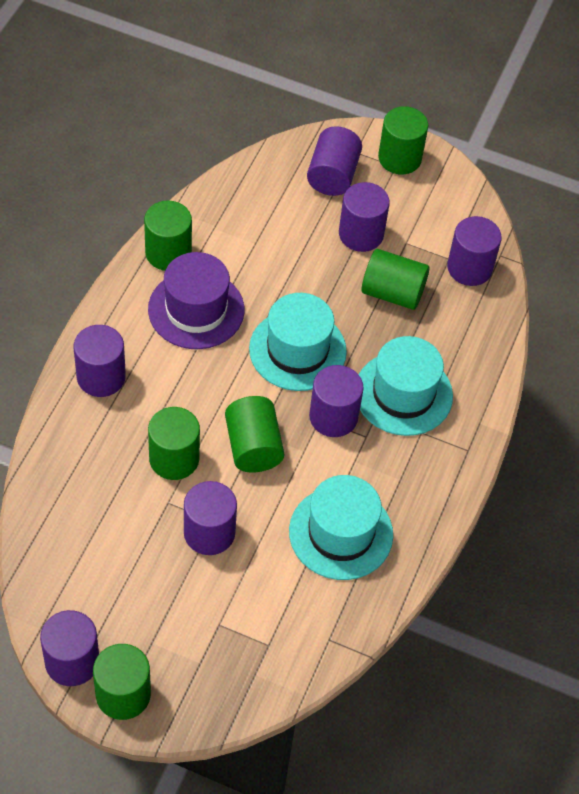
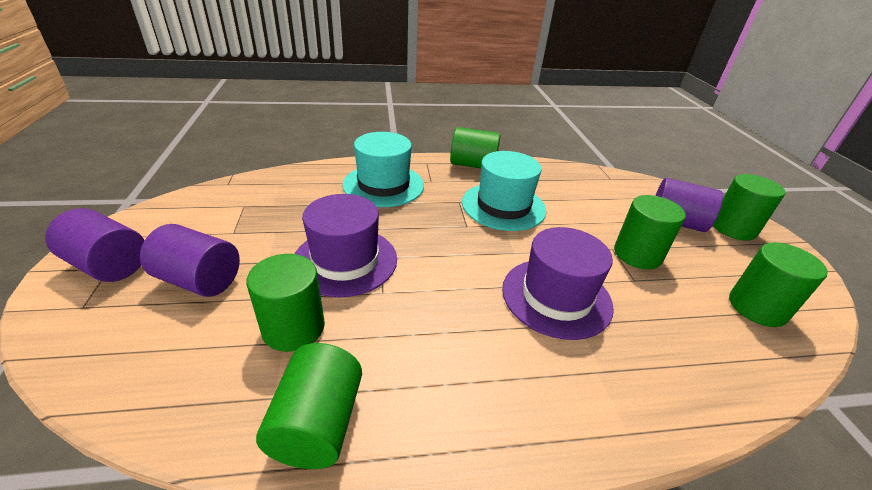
purple cylinder: [40,610,99,686] [74,325,126,397] [184,481,237,555] [307,126,362,196] [309,365,364,437] [339,182,390,252] [447,216,502,286] = 7 -> [45,208,144,282] [140,224,240,297] [655,178,723,232] = 3
purple hat: [148,252,244,349] = 1 -> [295,194,397,297] [502,227,614,340] = 2
turquoise hat: [249,293,347,391] [289,475,393,580] [358,336,453,436] = 3 -> [342,132,424,207] [462,151,547,231] = 2

